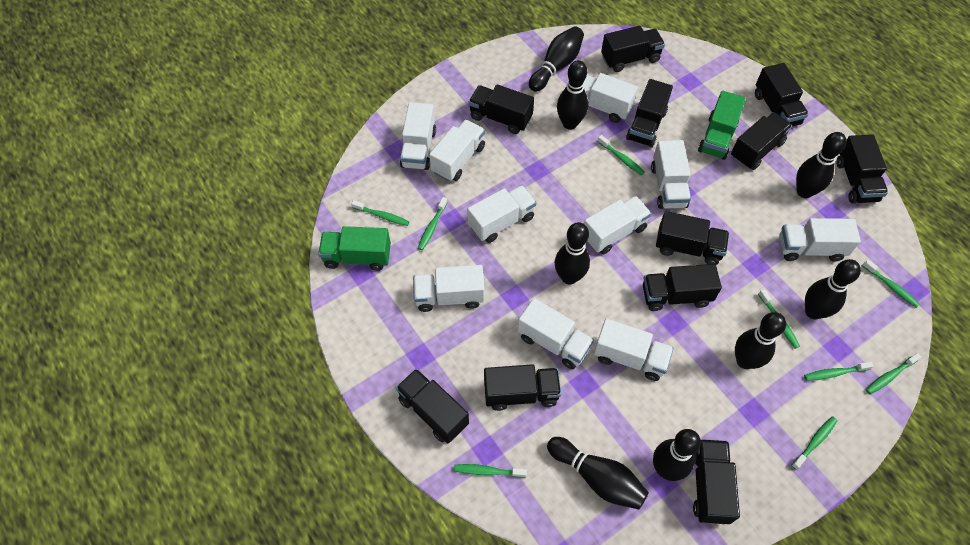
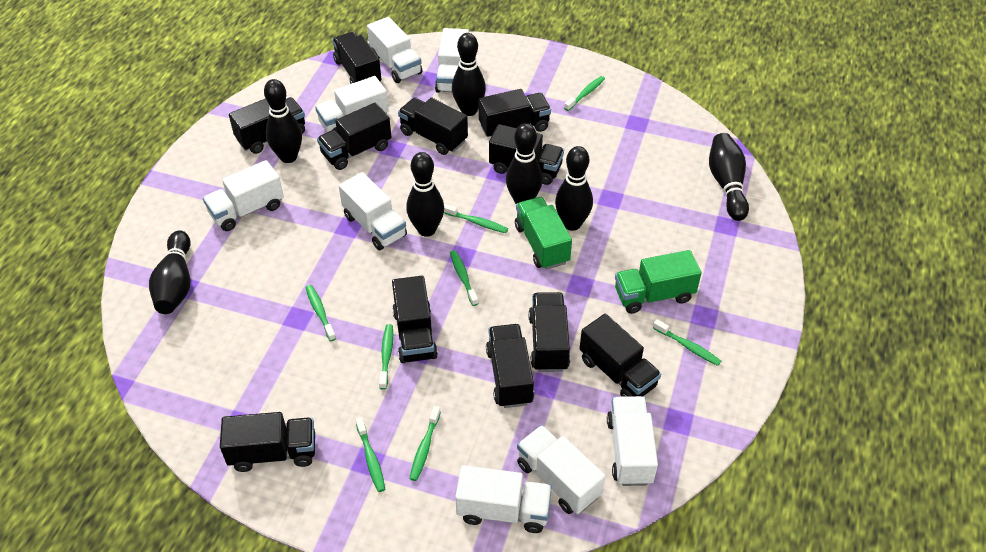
black bowling pin: [529,26,584,92] [547,437,649,510] [555,222,590,284] [557,60,588,130] [653,429,701,481] [735,312,786,369] [796,132,847,198] [805,259,861,319] = 8 -> [149,230,191,314] [264,79,302,163] [406,152,444,237] [452,33,486,116] [506,123,543,204] [555,146,593,231] [709,133,749,221] = 7
green toothbrush: [351,200,409,226] [418,197,448,250] [454,464,527,478] [597,135,645,175] [758,289,800,349] [791,416,838,470] [804,362,874,381] [862,259,920,308] [866,353,921,394] = 9 -> [305,285,336,341] [356,417,385,492] [379,324,393,389] [410,406,441,481] [444,204,508,233] [450,250,479,306] [564,76,605,111] [653,319,721,366] = 8
white truck: [400,102,436,170] [413,265,485,312] [429,120,485,181] [467,185,536,243] [518,298,594,369] [583,73,638,123] [584,196,651,254] [594,318,674,381] [651,140,691,209] [779,218,861,262] = 10 -> [203,160,284,231] [315,76,389,132] [339,172,407,250] [367,17,422,83] [435,28,469,93] [455,465,552,533] [517,425,605,514] [607,396,658,486] = 8

